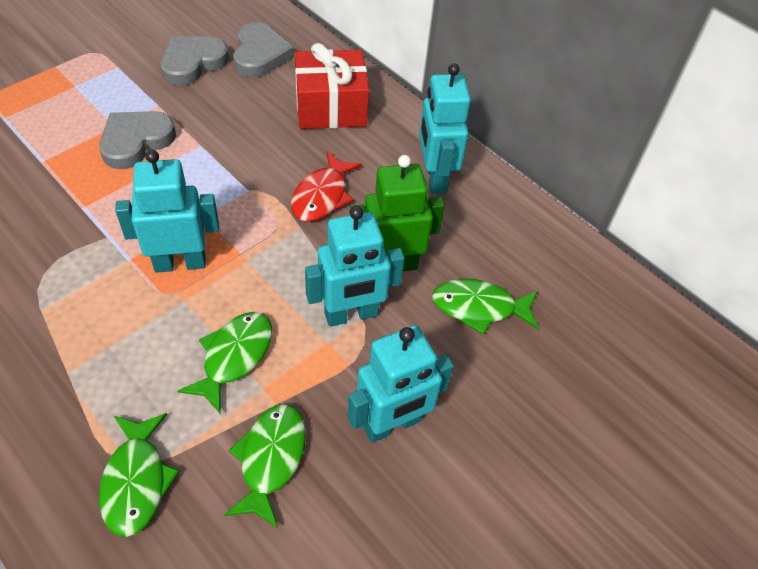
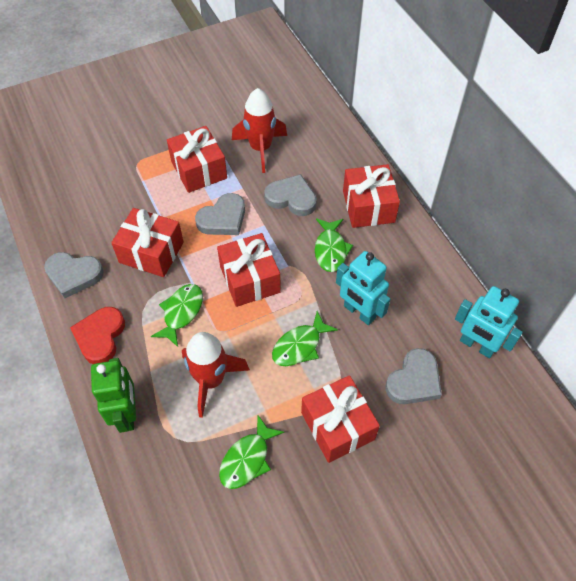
grey heart: [99,111,176,169] [160,36,229,86] [233,22,294,78] = 3 -> [44,252,104,298] [195,193,245,235] [264,174,317,216] [386,348,442,404] = 4
red fish: [291,151,362,222] = 1 -> none = 0
red gift: [295,43,369,129] = 1 -> [111,208,184,277] [167,126,227,193] [217,233,281,307] [301,375,380,463] [343,164,400,228] = 5
red heart: none = 0 -> [70,307,125,364] = 1
red rocket: none = 0 -> [182,332,250,418] [232,88,287,173] = 2
turquoise robot: [115,150,219,273] [305,206,405,327] [348,325,454,443] [419,64,471,194] = 4 -> [336,251,390,325] [455,286,523,358] = 2

